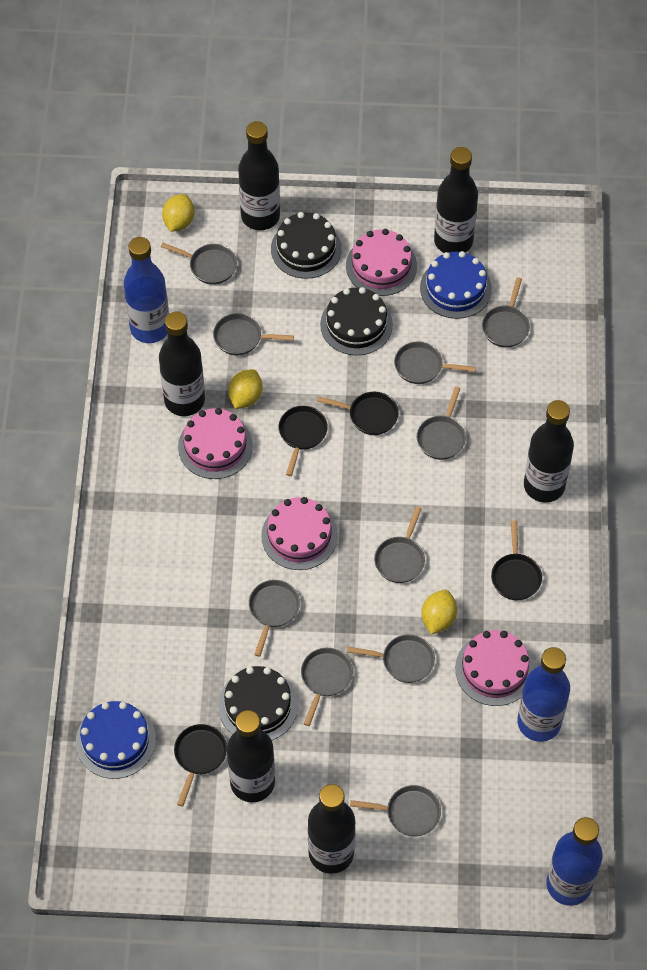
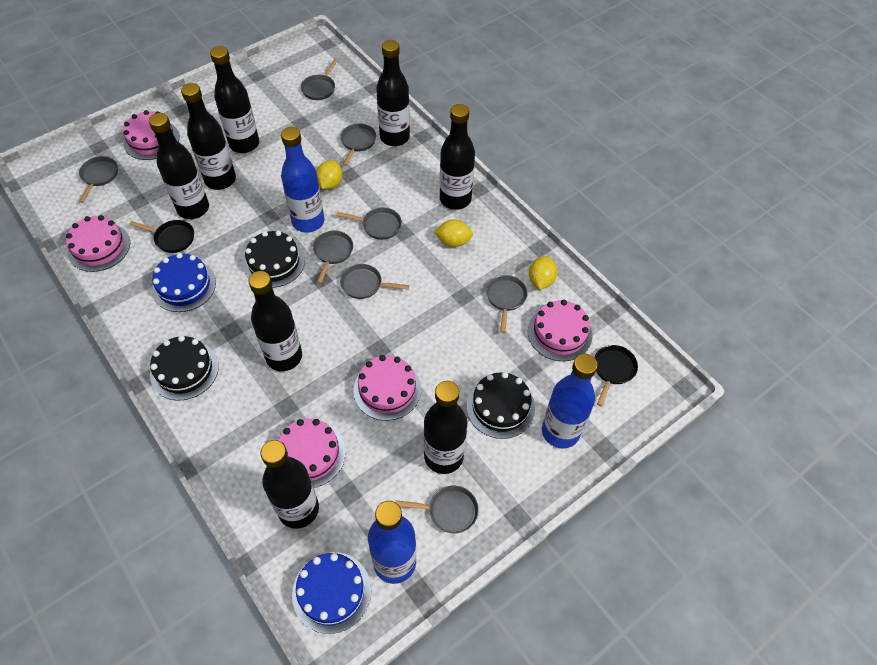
black bottle: [159,312,205,416] [227,710,275,803] [238,121,280,230] [308,784,356,874] [434,147,478,253] [524,400,574,502] = 6 -> [149,113,209,219] [181,83,236,190] [210,46,259,153] [248,271,302,371] [260,440,319,529] [376,40,410,146] [423,381,467,474] [440,104,475,210] = 8
black pan: [174,724,227,806] [279,406,328,476] [317,392,399,435] [491,521,542,600] = 4 -> [129,220,194,253] [594,345,638,406] = 2
grey pan: [161,243,237,285] [213,313,294,355] [249,580,300,657] [301,648,353,726] [347,635,435,683] [350,785,441,837] [374,506,425,583] [394,341,476,384] [417,386,466,460] [482,277,530,348] = 10 -> [79,156,118,203] [301,59,338,100] [313,231,353,284] [336,207,402,240] [340,123,377,166] [340,264,409,299] [396,486,479,533] [486,275,528,333] = 8
pink cake: [178,408,253,479] [261,497,338,570] [346,229,417,296] [455,630,534,706] = 4 -> [66,215,130,272] [123,110,180,160] [278,419,346,488] [353,355,421,421] [528,300,593,361] = 5

